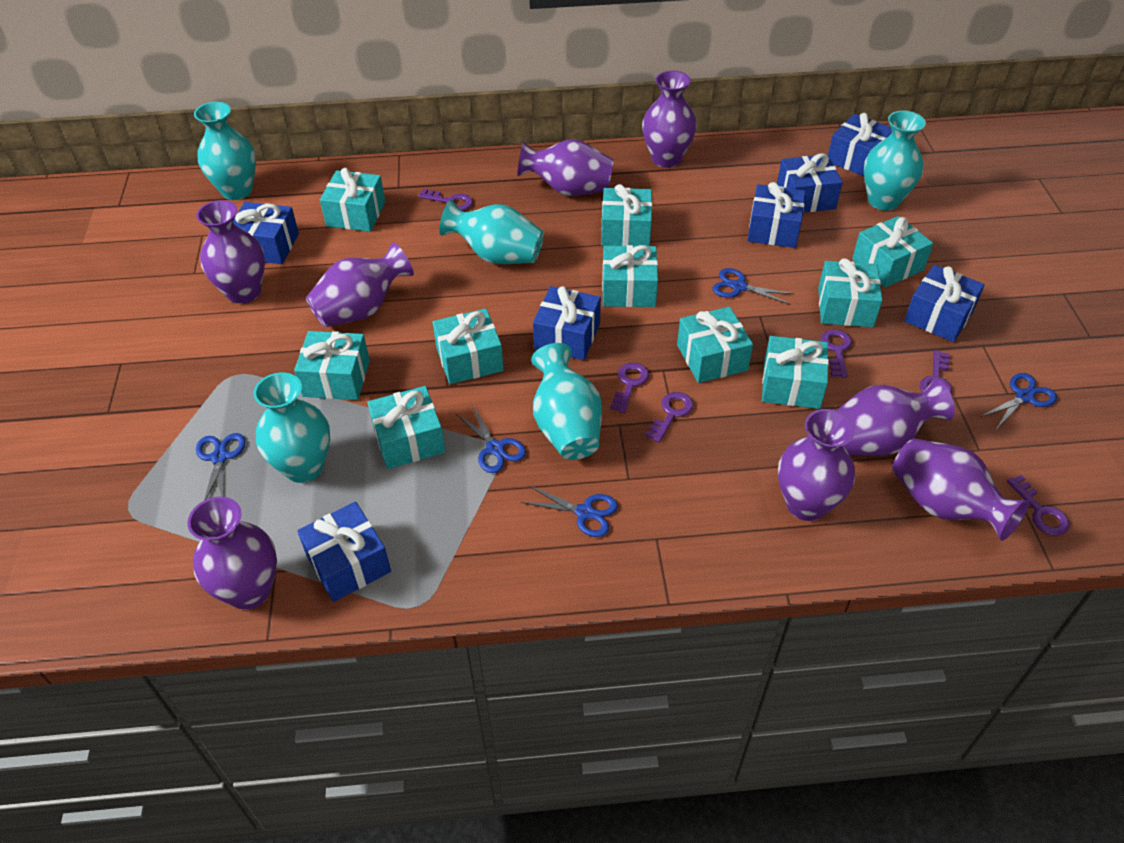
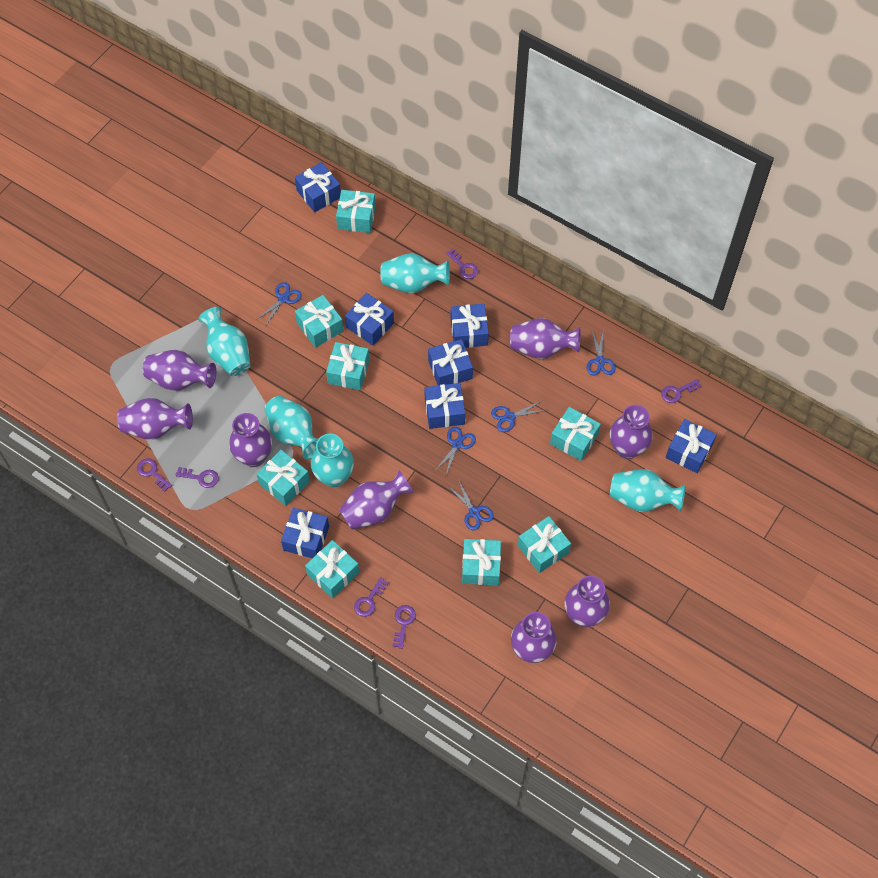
turquoise gift: [294,331,370,400] [320,168,385,232] [368,386,445,469] [433,309,504,384] [601,184,652,246] [602,245,658,307] [677,307,753,383] [762,336,829,409] [818,259,882,327] [852,216,933,287] = 10 -> [257,450,310,506] [295,295,344,348] [305,540,359,598] [326,342,370,390] [336,190,376,233] [462,539,501,585] [518,516,571,573] [550,407,601,461] = 8

